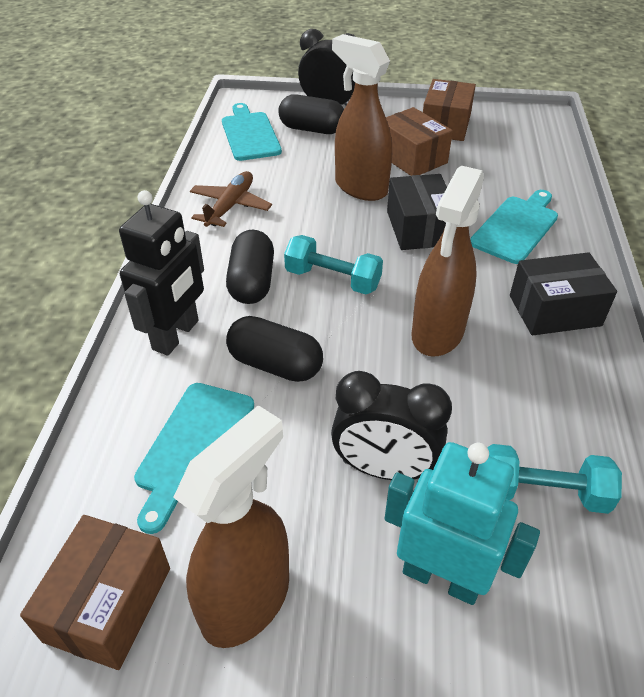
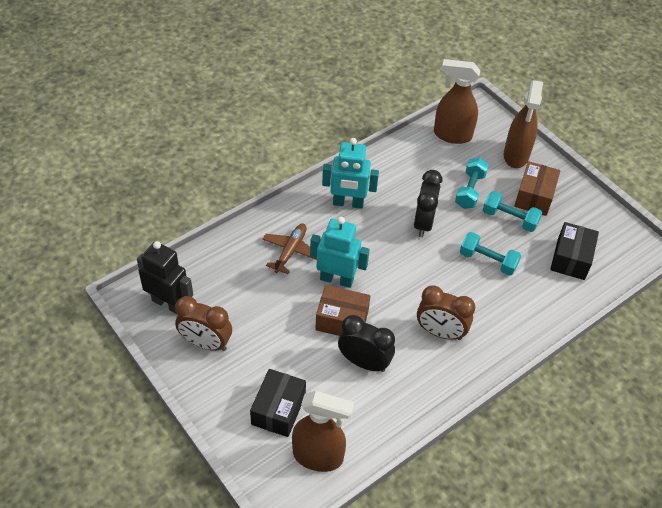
black capsule: [226,230,274,304] [226,316,323,382] [278,94,344,134] = 3 -> none = 0
brown box: [20,515,170,670] [386,107,453,176] [423,79,476,141] = 3 -> [315,285,370,336] [514,161,560,216] = 2
brown clock: none = 0 -> [175,296,232,351] [417,285,475,340] = 2
turquoise cutting board: [134,383,254,534] [222,103,282,161] [470,190,558,264] = 3 -> none = 0
turquoise dumbbell: [284,235,383,294] [487,444,622,514] = 2 -> [455,158,489,209] [460,232,521,276] [483,191,542,232] = 3
turquoise robot: [385,442,540,605] = 1 -> [310,217,370,288] [322,138,379,209] = 2

